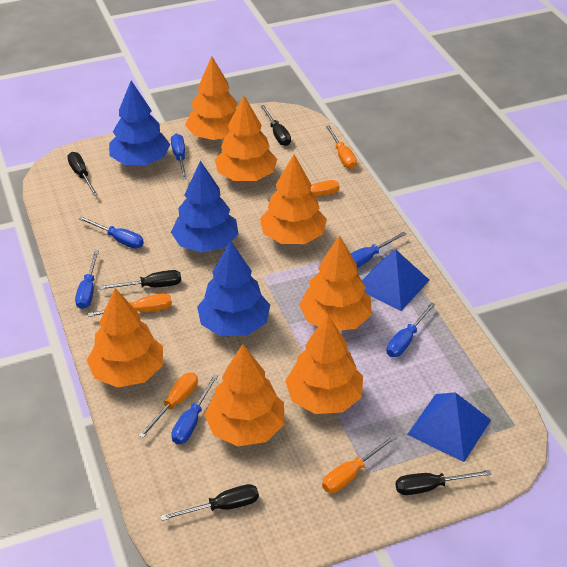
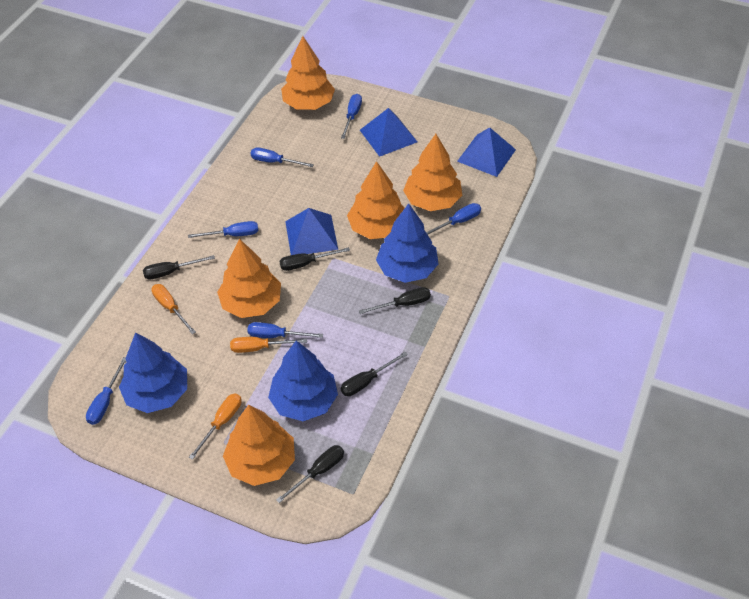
blue pyramid: [362,249,429,311] [407,392,491,462] = 2 -> [285,208,338,255] [360,108,417,157] [457,127,516,177] = 3
orange screwdriver: [88,293,172,317] [139,372,198,438] [267,180,339,201] [322,435,396,493] [326,125,357,169] = 5 -> [151,284,196,334] [189,393,241,460] [230,337,307,353] = 3
orange tree: [87,288,163,388] [185,56,238,140] [204,344,285,446] [215,95,277,181] [260,155,327,244] [285,314,363,414] [299,236,372,331] = 7 -> [217,239,281,318] [223,405,295,486] [281,36,335,110] [347,161,405,239] [403,134,462,211] = 5

